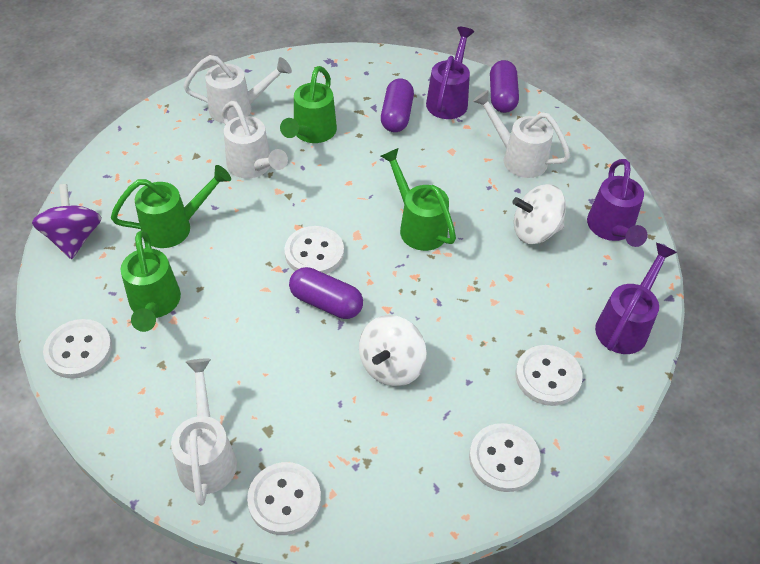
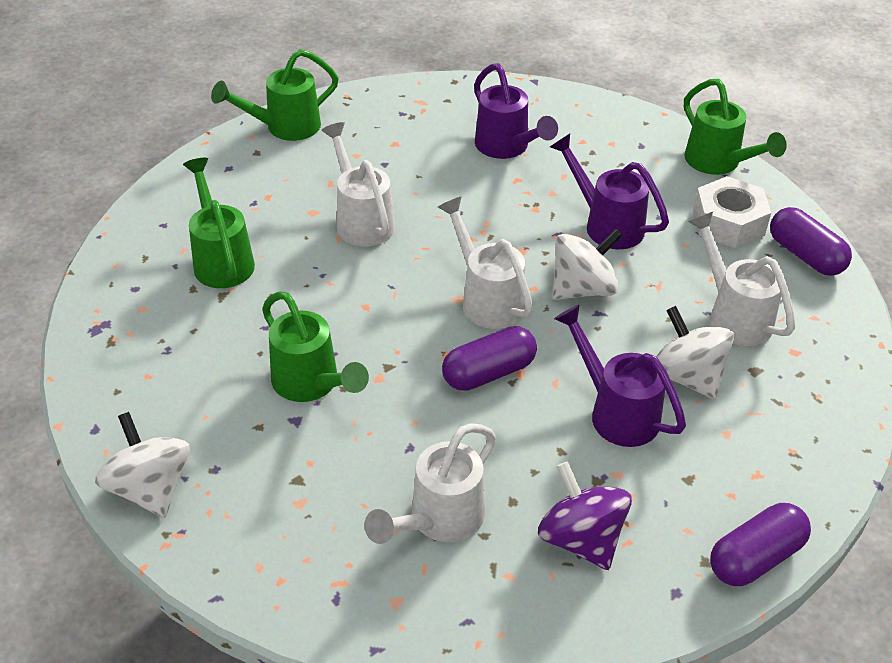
white button: [43,319,112,379] [247,462,321,535] [284,226,344,274] [469,423,541,492] [515,345,583,406] = 5 -> none = 0
white nut: none = 0 -> [693,176,771,249] = 1
white spinning top: [359,315,427,387] [513,184,566,244] = 2 -> [95,412,190,518] [552,229,623,300] [656,306,734,399] = 3

